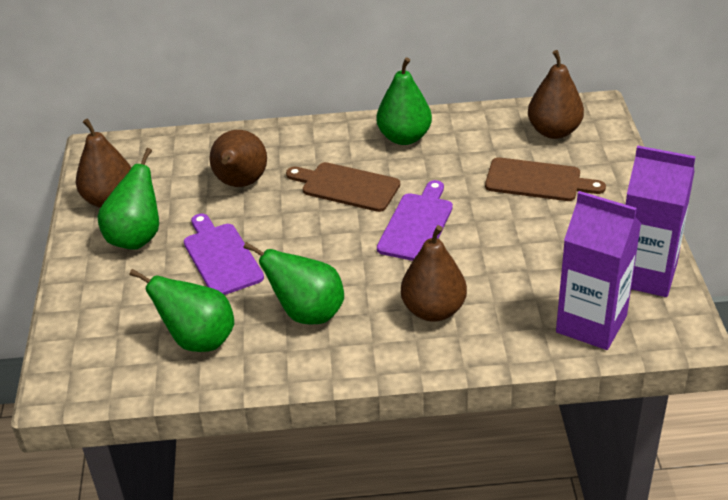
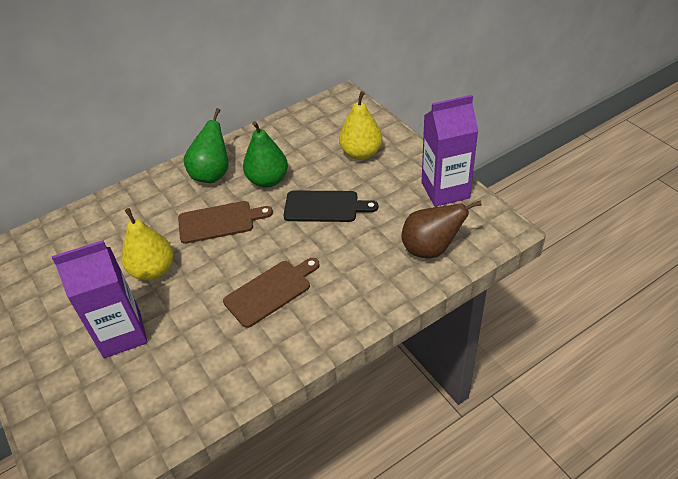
black cutting board: none = 0 -> [284,191,378,222] = 1
brown pear: [76,119,131,208] [209,130,267,187] [401,225,467,322] [528,50,584,139] = 4 -> [401,200,482,258] = 1
green pear: [97,148,159,250] [129,269,234,352] [244,242,344,324] [376,57,432,145] = 4 -> [184,108,229,183] [243,121,288,188] = 2
purple cutting board: [184,214,264,295] [377,180,453,261] = 2 -> none = 0
yellow pear: none = 0 -> [122,208,173,280] [339,91,382,160] = 2

